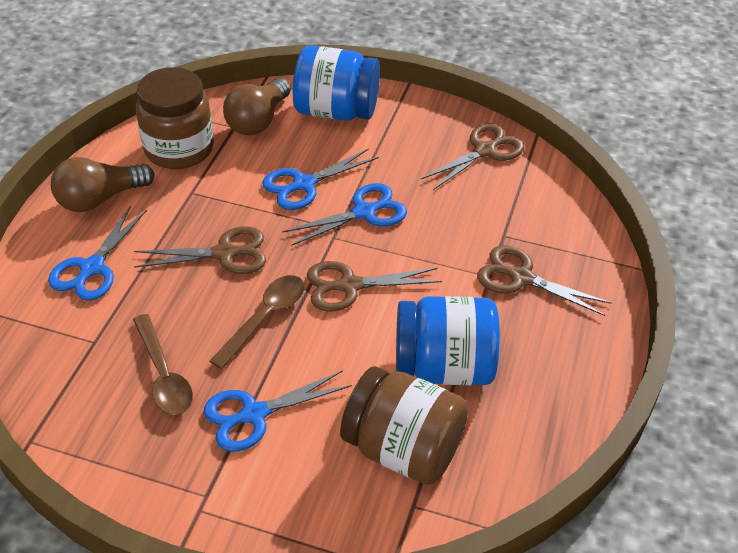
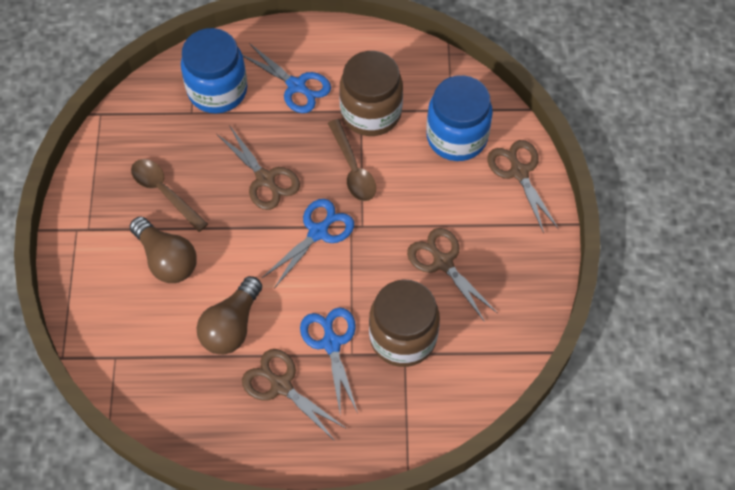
blue scissors: [48,206,147,301] [204,370,352,452] [262,148,379,210] [283,183,407,246] = 4 -> [243,43,331,113] [262,199,354,289] [300,307,358,417] = 3

